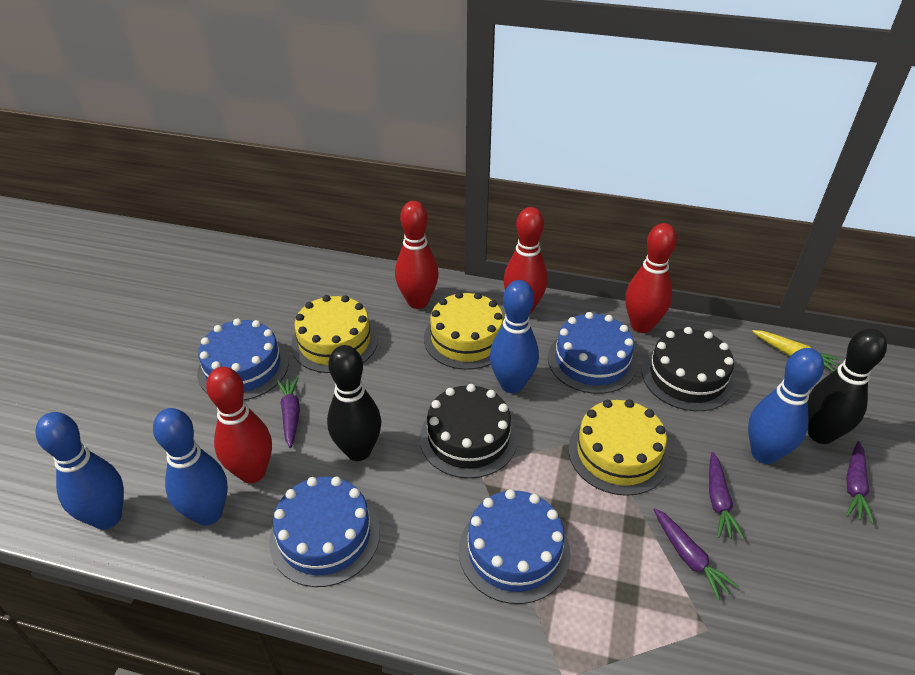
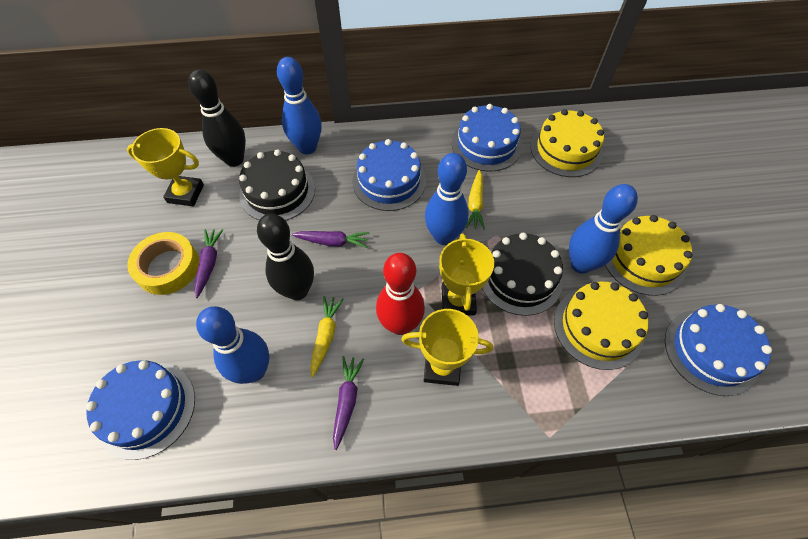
purple carrot: [276,376,300,448] [653,508,739,600] [709,452,745,539] [846,441,874,524] = 4 -> [194,229,223,298] [292,231,369,248] [333,356,364,450] = 3
red bowling pin: [206,367,272,483] [395,201,439,309] [503,207,548,314] [625,223,677,333] = 4 -> [376,253,425,335] = 1
yellow carrot: [752,330,840,371] = 1 -> [310,296,344,377] [466,170,485,229] = 2
yellow tape: none = 0 -> [127,232,199,295] = 1
yellow trophy: none = 0 -> [127,128,204,206] [402,309,493,386] [439,234,494,315] = 3

